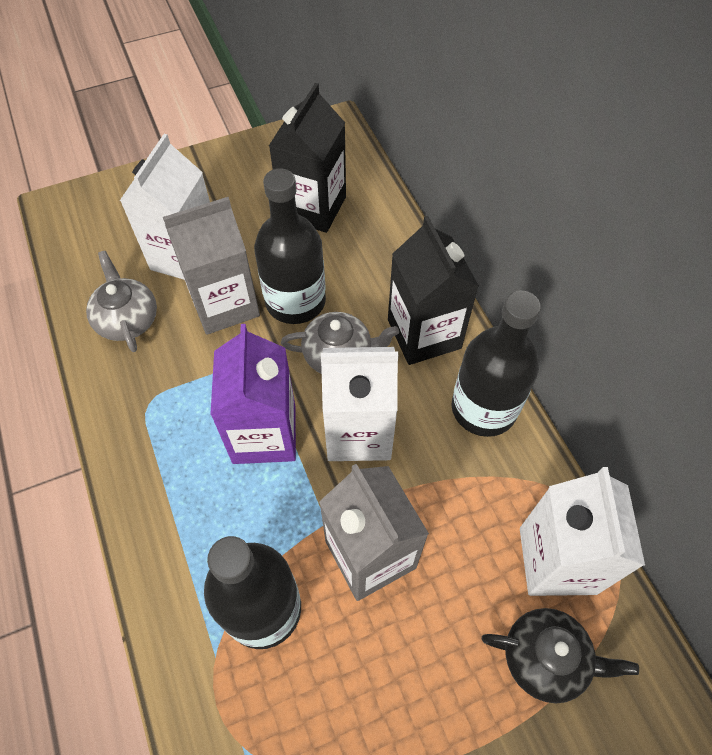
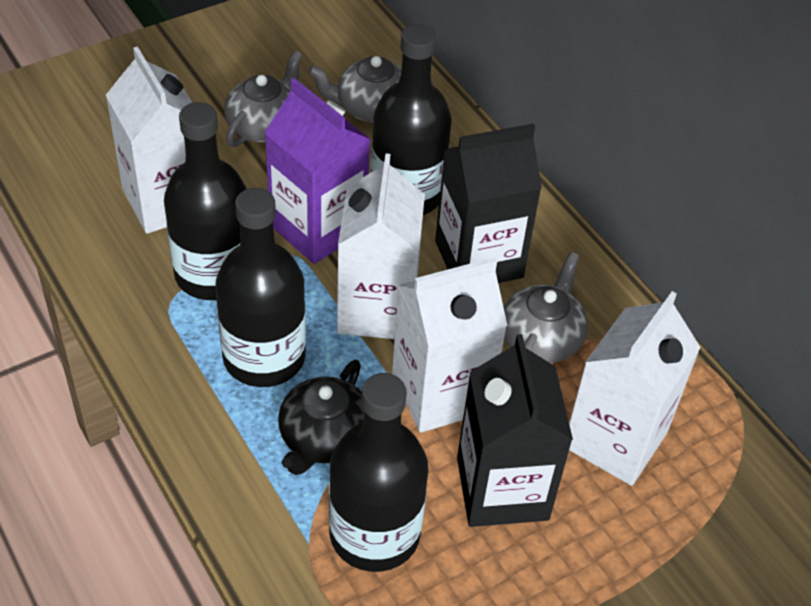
black bottle: [204,536,301,649] [254,168,326,324] [452,291,541,437] = 3 -> [164,102,247,300] [215,188,306,387] [329,373,428,572] [370,24,452,215] = 4
grey carton: [163,197,260,335] [319,464,429,601] = 2 -> none = 0
grey teapot: [86,251,157,352] [281,312,399,374] = 2 -> [224,51,302,147] [308,56,434,122] [504,252,588,363] = 3
white carton: [120,134,210,279] [321,347,398,461] [520,467,645,596] = 3 -> [106,46,192,234] [337,153,425,339] [392,257,507,433] [569,291,701,486] = 4

